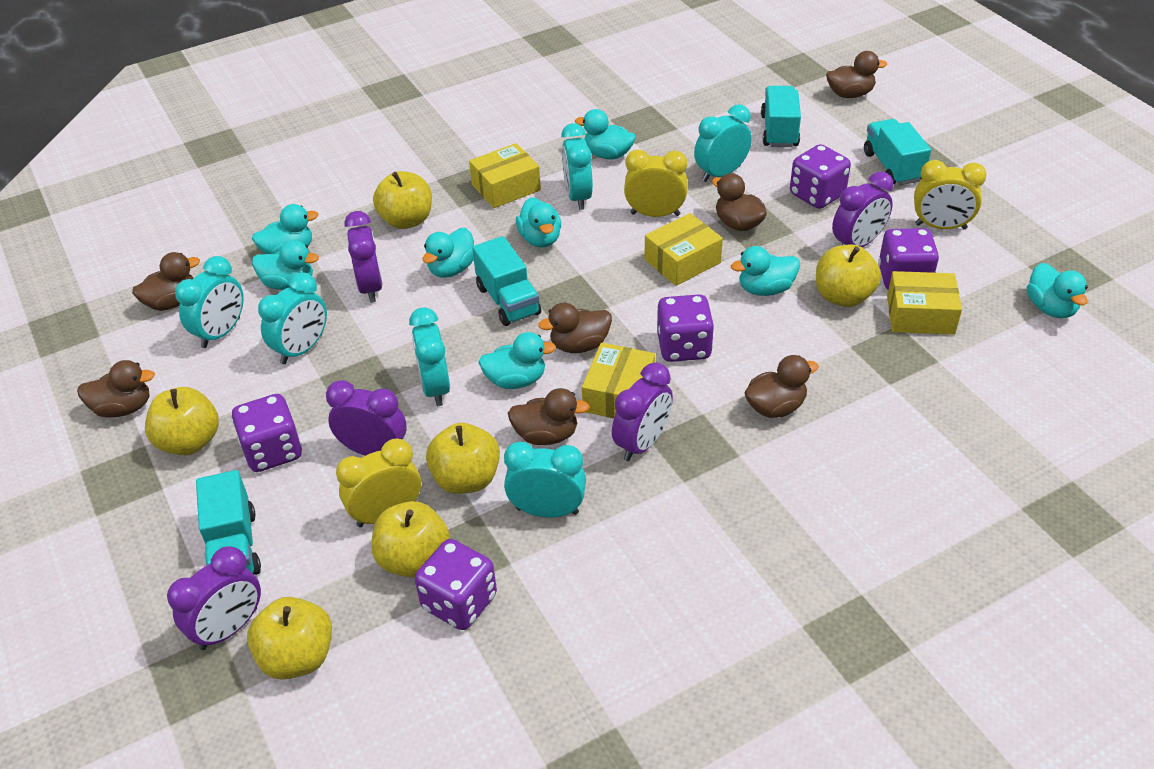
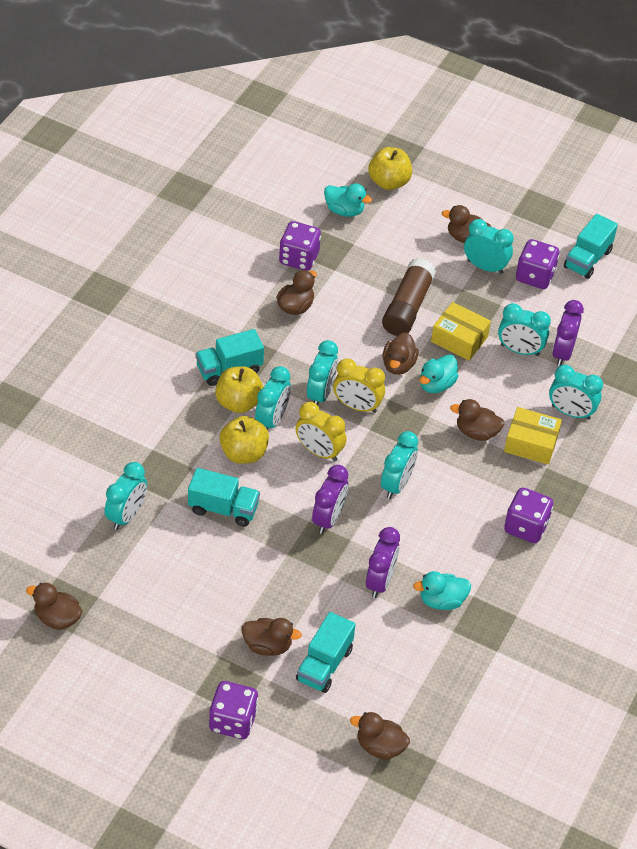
brown glue stick: none = 0 -> [382,258,436,336] = 1
purple clock: [167,546,261,650] [326,380,407,456] [345,211,383,303] [612,362,673,461] [832,172,893,247] = 5 -> [312,465,348,534] [366,527,400,598] [552,300,584,366] = 3
purple dice: [232,394,302,472] [415,539,497,630] [657,294,714,362] [790,144,851,209] [878,228,939,290] = 5 -> [209,681,258,739] [279,221,321,271] [504,487,553,543] [516,239,559,289] = 4
turquoise clock: [175,256,244,348] [258,272,327,364] [409,307,450,406] [504,442,586,518] [561,123,593,210] [694,104,752,182] = 6 -> [105,462,147,530] [255,366,291,430] [307,340,338,406] [381,431,418,499] [464,219,514,274] [498,303,551,356] [549,365,603,420] = 7
turquoise duck: [252,204,318,254] [252,240,319,290] [423,228,474,278] [478,332,556,389] [516,197,561,248] [575,109,636,159] [731,246,800,296] [1027,263,1088,318] = 8 -> [324,184,372,217] [413,571,471,610] [419,355,459,393] = 3
yellow apple: [145,387,219,455] [247,597,332,680] [371,501,450,578] [373,171,432,229] [426,423,500,494] [816,244,881,307] = 6 -> [215,366,264,413] [219,416,269,464] [368,147,412,190] = 3
yellow box: [469,143,541,208] [582,343,655,418] [645,213,723,286] [887,271,962,335] = 4 -> [431,302,491,361] [504,407,562,465] = 2
yellow clock: [336,438,421,527] [624,149,688,217] [914,160,987,229] = 3 -> [296,402,346,462] [333,358,385,413] = 2

